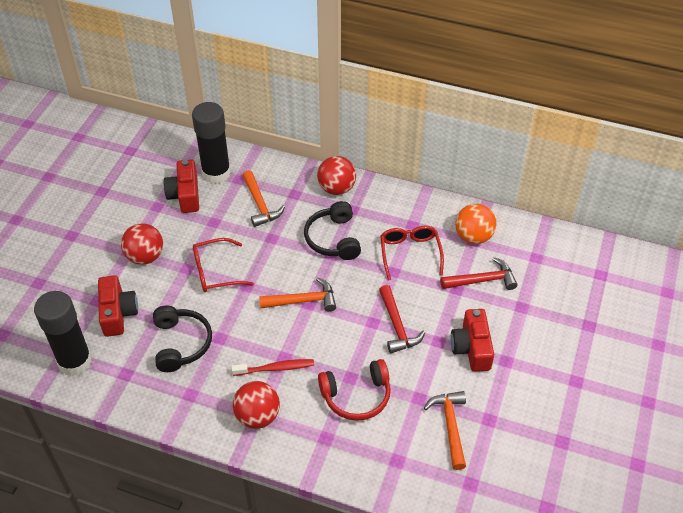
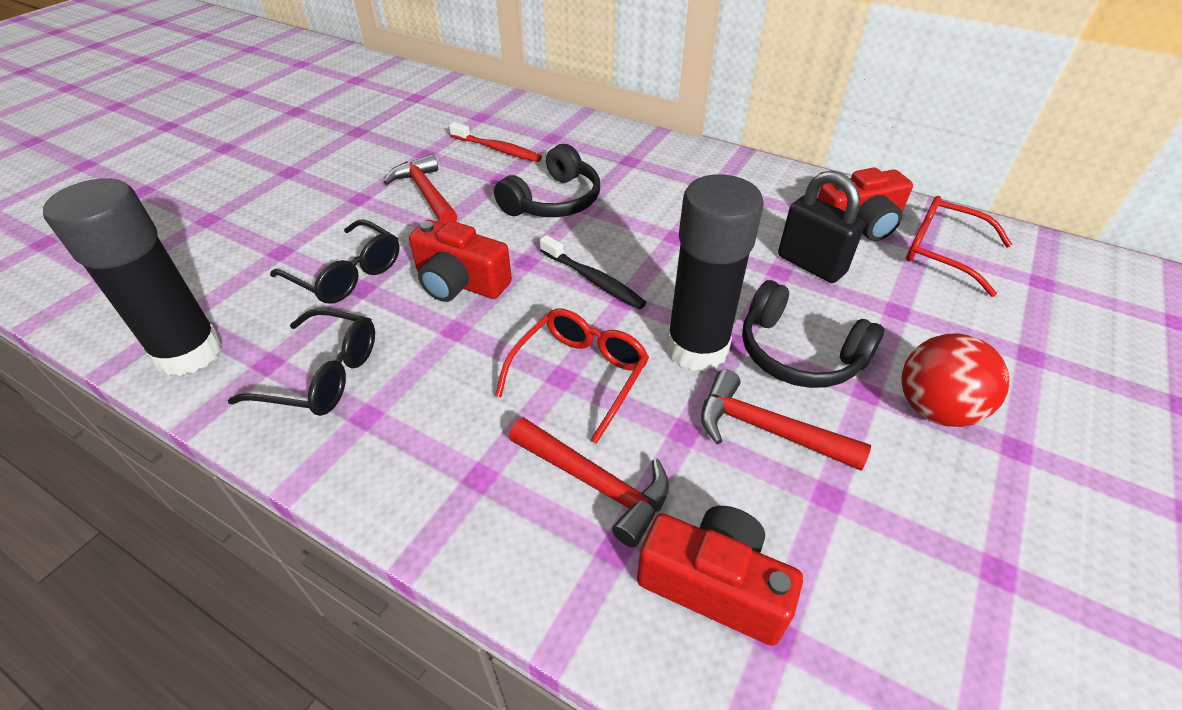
black glasses: none = 0 -> [228,308,375,416] [270,219,400,304] = 2
black padlock: none = 0 -> [778,171,865,283] = 1
black toothbrush: none = 0 -> [540,235,647,310] = 1
orange ball: [455,204,496,244] = 1 -> none = 0
orange hammer: [242,170,285,227] [259,278,336,312] [424,391,466,470] = 3 -> none = 0
red ball: [121,223,163,265] [233,381,280,429] [317,156,356,195] = 3 -> [902,333,1009,427] = 1
red hammer: [379,285,425,353] [440,257,517,290] = 2 -> [384,154,457,224] [509,417,669,547] [701,369,871,471] = 3
red headphones: [318,359,391,421] = 1 -> none = 0

